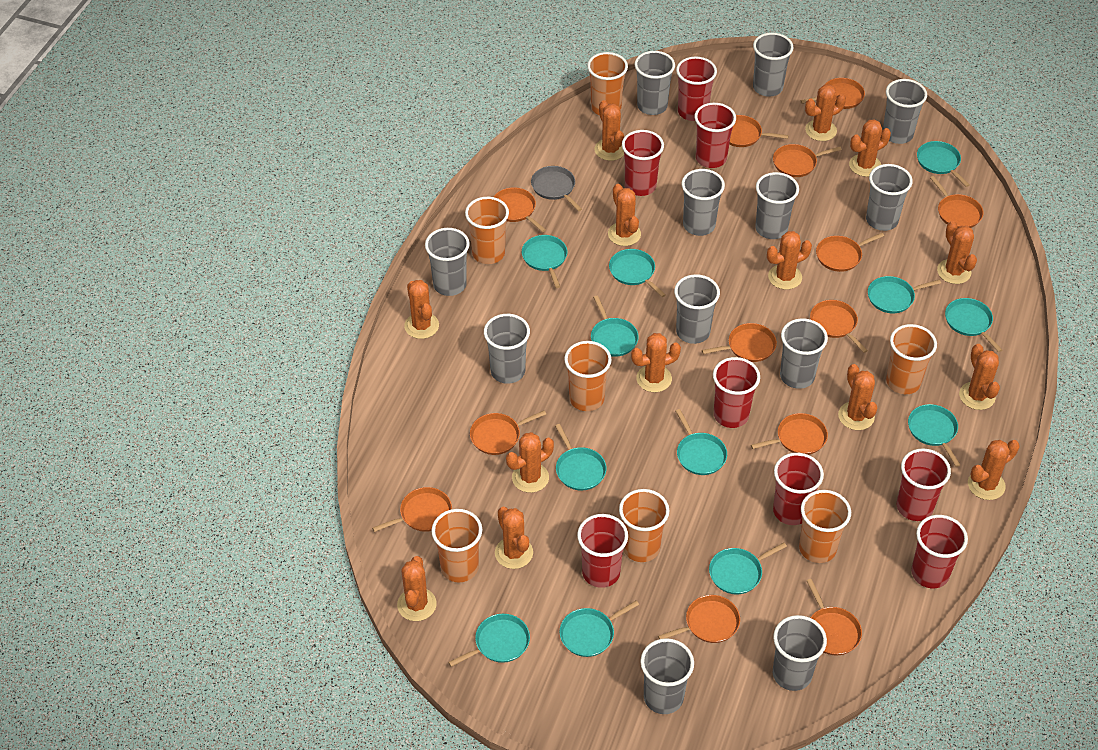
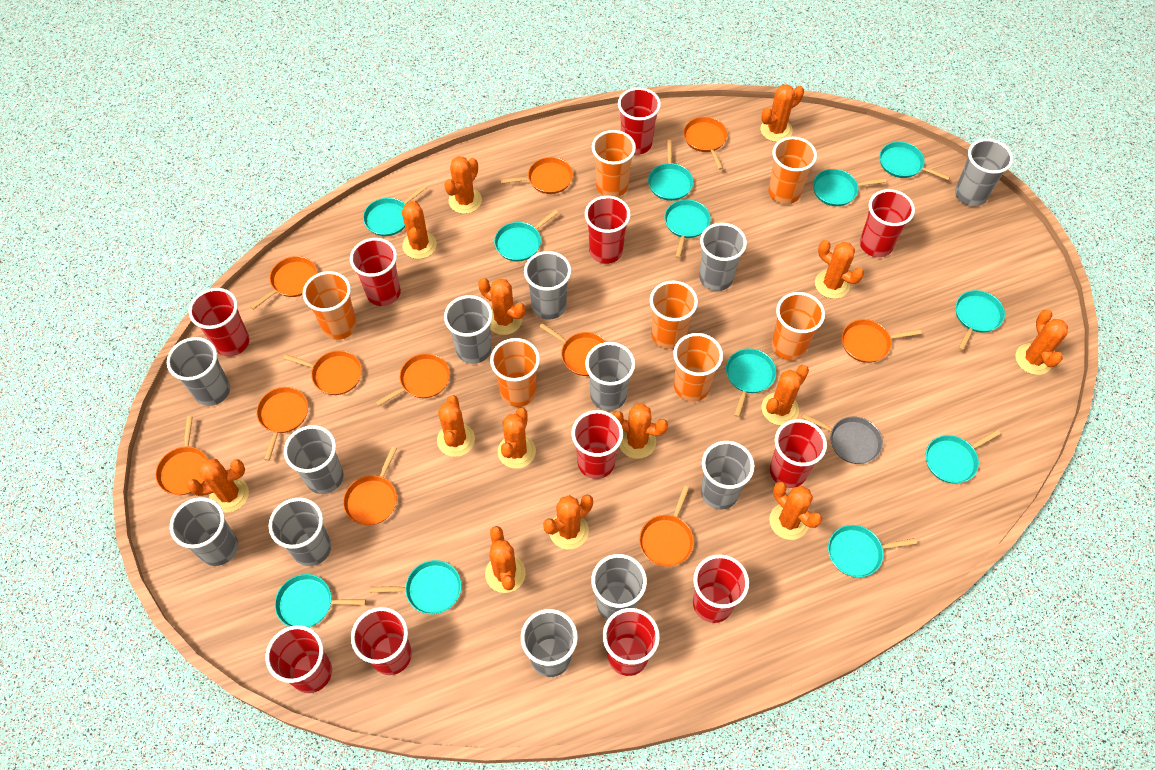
orange pan: [372,487,452,532] [470,410,546,455] [494,187,546,232] [658,595,740,643] [702,323,777,362] [729,115,789,147] [751,413,828,455] [773,144,842,177] [800,78,865,109] [807,579,862,656] [810,300,868,353] [816,233,884,272] [930,176,983,229] = 13 -> [155,416,208,495] [250,256,318,310] [257,387,308,461] [283,350,362,395] [343,447,397,525] [375,353,450,406] [500,157,573,194] [539,323,607,376] [639,486,694,567] [683,117,727,170] [842,319,921,363] = 11
red cup: [577,514,628,588] [622,130,664,196] [676,57,717,121] [694,103,736,168] [713,357,760,428] [773,453,824,525] [897,448,951,521] [911,515,968,588] = 8 -> [189,288,249,357] [266,625,332,693] [350,238,401,306] [351,607,412,675] [572,410,623,479] [585,196,631,264] [603,608,660,676] [618,87,661,155] [693,554,749,623] [770,419,827,488] [860,189,915,257] = 11

